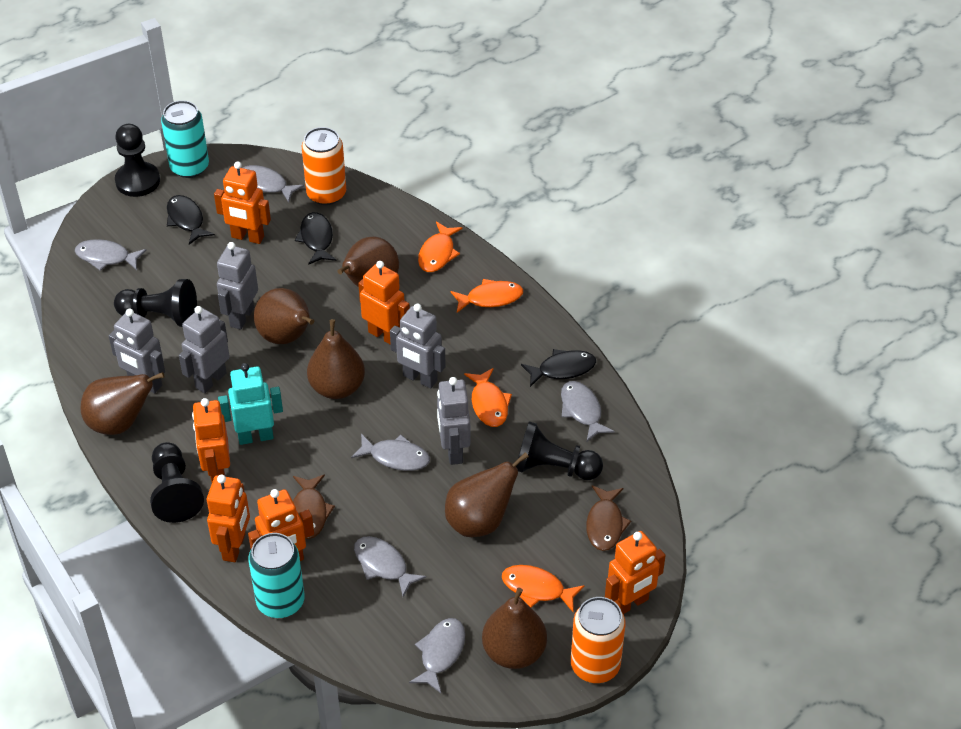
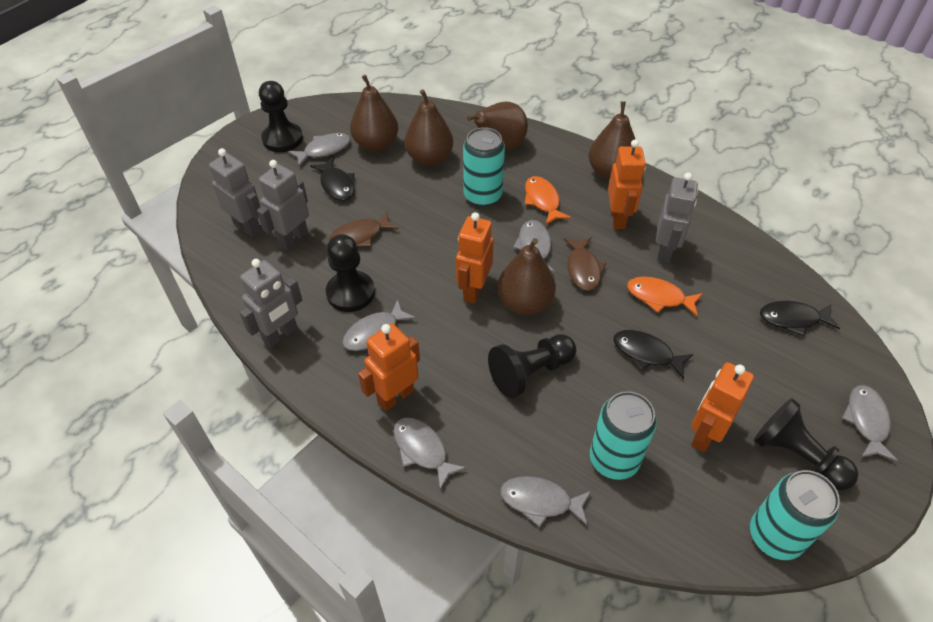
brown pear: [80,372,164,435] [254,288,314,344] [307,319,365,399] [338,237,399,287] [445,452,529,537] [482,587,547,669] = 6 -> [350,75,398,152] [404,89,453,166] [467,101,528,151] [498,238,556,315] [589,101,636,180] = 5
grey robot: [109,308,165,393] [179,306,230,393] [217,242,258,330] [390,304,446,388] [437,377,470,465] = 5 -> [209,148,261,237] [239,259,302,348] [257,160,309,250] [656,172,698,263] = 4
orange can: [302,127,346,205] [571,597,626,683] = 2 -> none = 0
orange fish: [418,221,462,272] [450,279,523,313] [464,368,512,427] [502,565,585,612] = 4 -> [525,176,571,225] [627,277,703,316] = 2
orange robot: [192,398,230,482] [207,475,250,562] [214,161,271,244] [248,489,314,561] [358,261,410,345] [605,531,666,614] = 6 -> [358,323,420,411] [456,212,494,303] [608,140,646,229] [691,362,754,452] = 4
turquoise can: [161,100,209,178] [248,533,305,618] = 2 -> [463,127,505,206] [590,391,657,480] [750,470,840,560] = 3
turquoise robot: [218,363,283,445] = 1 -> none = 0

